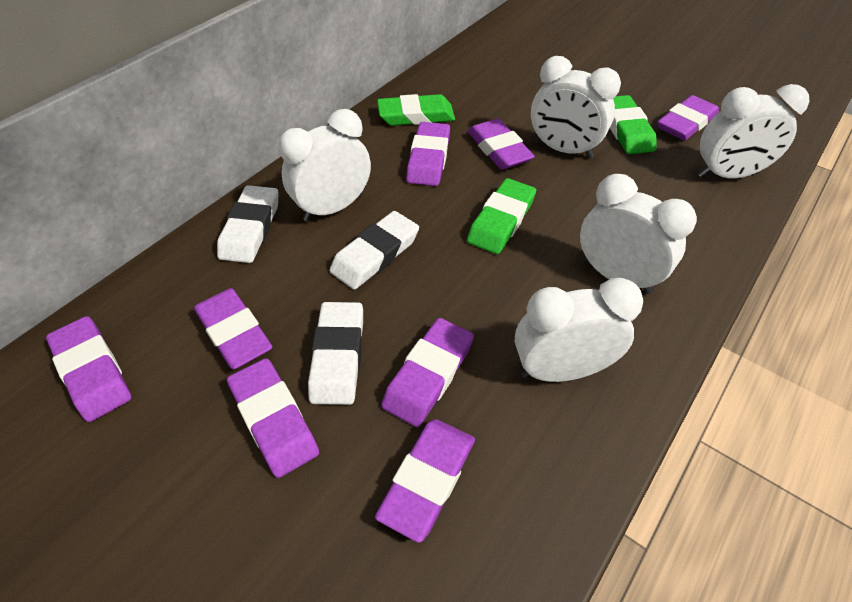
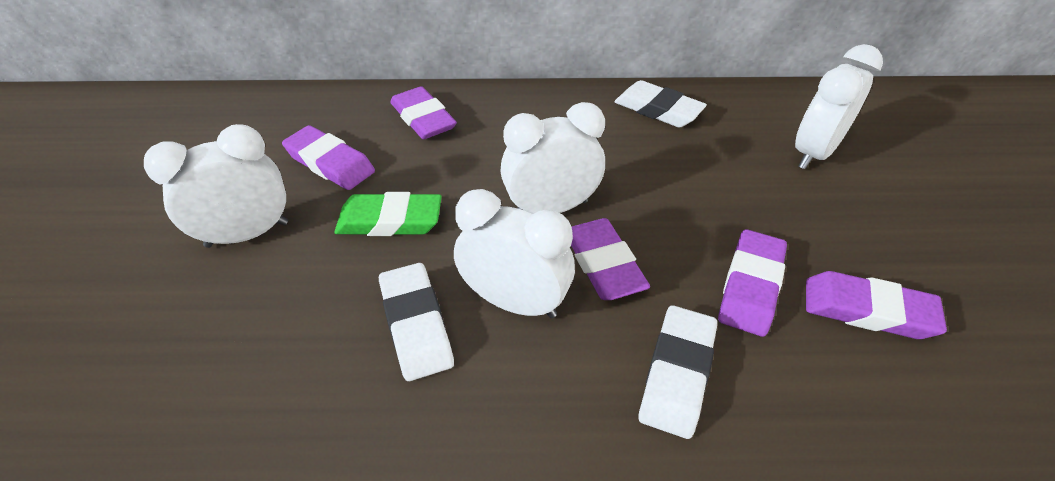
green eraser: [377,94,455,126] [467,178,536,254] [610,95,656,154] = 3 -> [334,192,442,236] = 1
purple eraser: [46,316,131,422] [194,288,272,370] [227,358,319,478] [375,419,475,543] [381,318,474,427] [406,122,450,186] [468,119,535,170] [657,95,719,140] = 8 -> [282,125,375,190] [390,86,457,139] [571,218,650,300] [718,229,787,337] [806,271,947,339] = 5
white clock: [278,109,371,222] [515,278,643,382] [531,56,621,158] [580,174,697,294] [698,84,810,178] = 5 -> [144,124,288,248] [454,189,575,318] [501,102,605,214] [795,44,883,169] = 4

